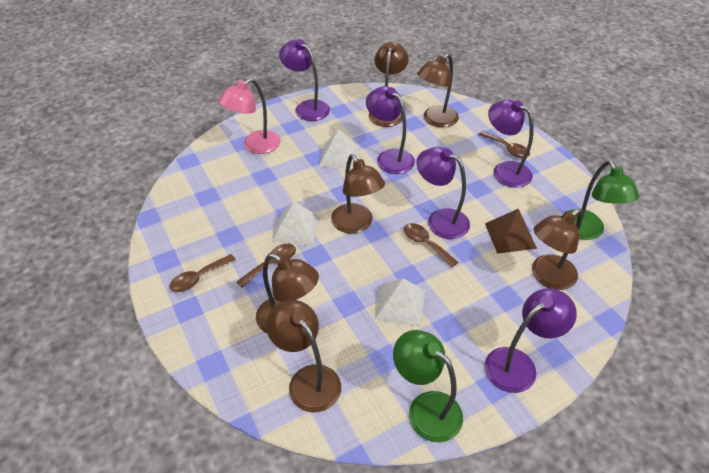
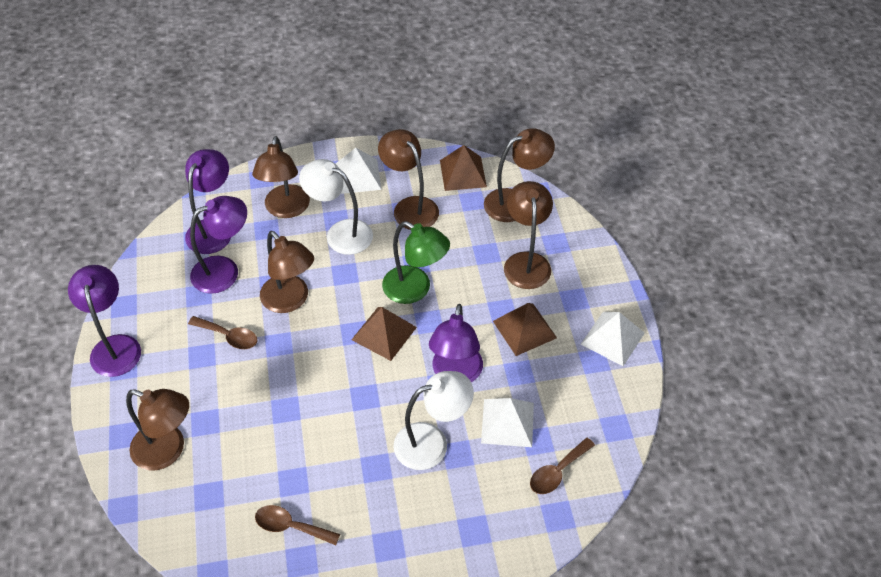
brown pyramid: [485,209,537,254] = 1 -> [352,307,417,361] [440,145,487,191] [493,303,557,356] = 3
brown spoon: [170,254,236,292] [237,244,296,288] [404,223,458,267] [478,131,530,158] = 4 -> [188,316,257,349] [255,505,340,545] [530,438,595,494] = 3
green lamp: [393,330,463,443] [569,160,639,240] = 2 -> [382,221,450,304] = 1
pink lamp: [219,78,280,154] = 1 -> none = 0
purple lamp: [279,39,330,121] [366,86,415,174] [416,147,470,239] [484,289,577,393] [488,100,534,188] = 5 -> [68,265,141,377] [185,149,231,254] [190,196,247,294] [429,304,483,382] = 4
white lamp: none = 0 -> [299,159,373,255] [393,371,474,470] = 2

